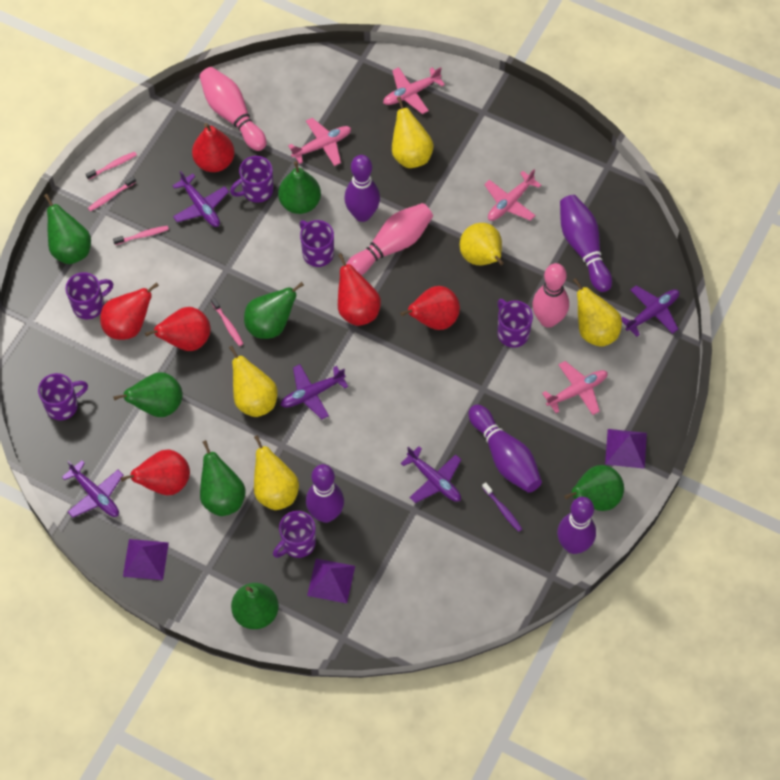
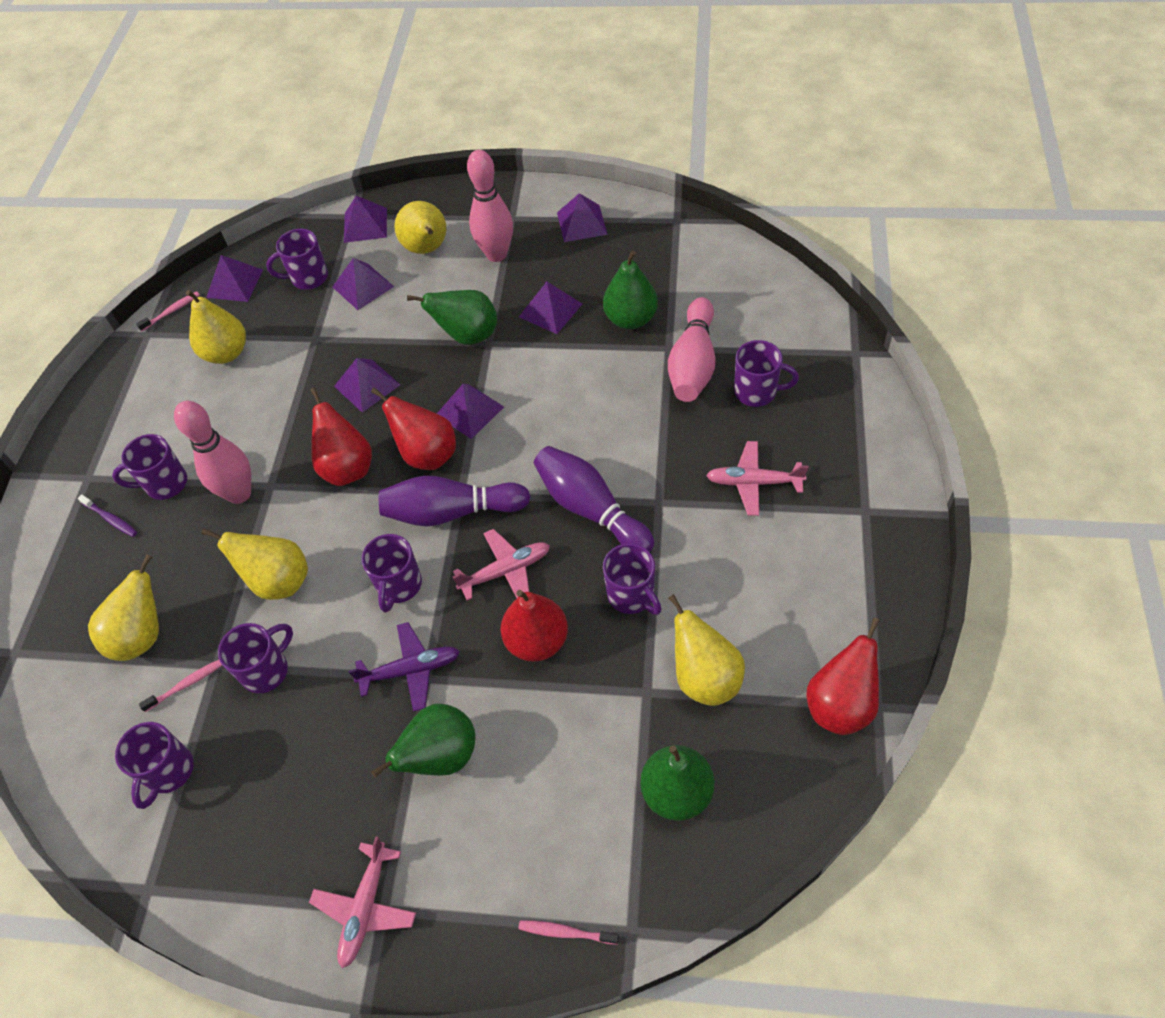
green pear: [44,194,91,264] [113,372,183,417] [200,440,245,516] [231,583,279,629] [244,282,304,339] [278,161,321,214] [564,465,624,511] = 7 -> [371,704,476,777] [407,290,497,345] [603,250,658,329] [640,745,714,821] = 4
pink plane: [288,118,351,166] [383,67,445,114] [484,169,541,221] [542,361,608,415] = 4 -> [309,837,416,968] [453,529,550,601] [706,441,809,516] = 3
pink toothbrush: [86,152,137,180] [88,177,136,211] [113,226,169,245] [211,298,243,346] = 4 -> [136,291,200,331] [139,660,222,712] [518,920,619,945] = 3
purple bowling pin: [306,464,344,523] [344,155,380,222] [469,405,542,493] [557,497,596,554] [560,195,612,292] = 5 -> [379,475,531,527] [534,446,654,552] = 2
purple mug: [38,373,88,421] [65,272,113,319] [230,156,274,203] [273,511,316,558] [300,220,334,267] [498,299,533,348] = 6 -> [112,434,187,500] [115,722,194,809] [218,623,293,693] [266,229,328,290] [361,534,422,612] [603,543,662,615] [734,340,799,407] = 7
purple plane: [62,460,123,518] [172,171,229,227] [281,364,348,419] [401,446,461,503] [622,285,679,337] = 5 -> [349,622,460,712] = 1
purple pyramid: [123,539,169,580] [307,559,355,603] [605,429,647,469] = 3 -> [206,255,263,302] [333,258,394,310] [334,358,400,413] [344,196,387,243] [437,384,504,439] [519,282,582,334] [557,193,608,242] = 7
red pear: [100,282,159,340] [121,449,190,495] [145,307,211,351] [192,123,235,172] [338,253,381,326] [400,286,460,330] = 6 -> [310,387,372,486] [371,388,456,470] [501,590,568,662] [806,617,880,735] = 4

